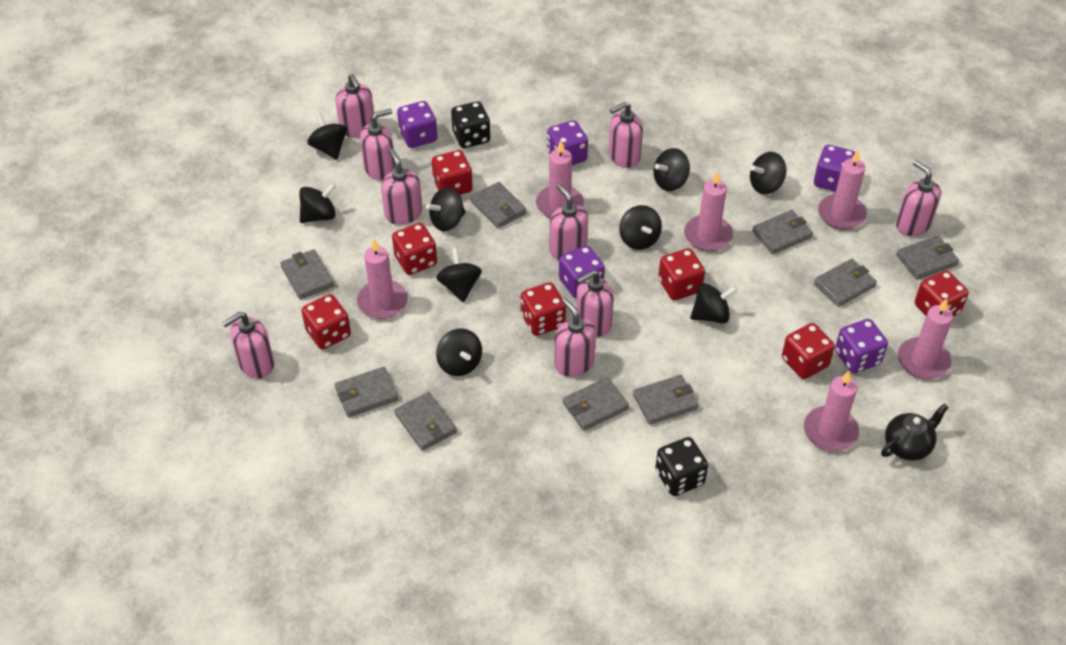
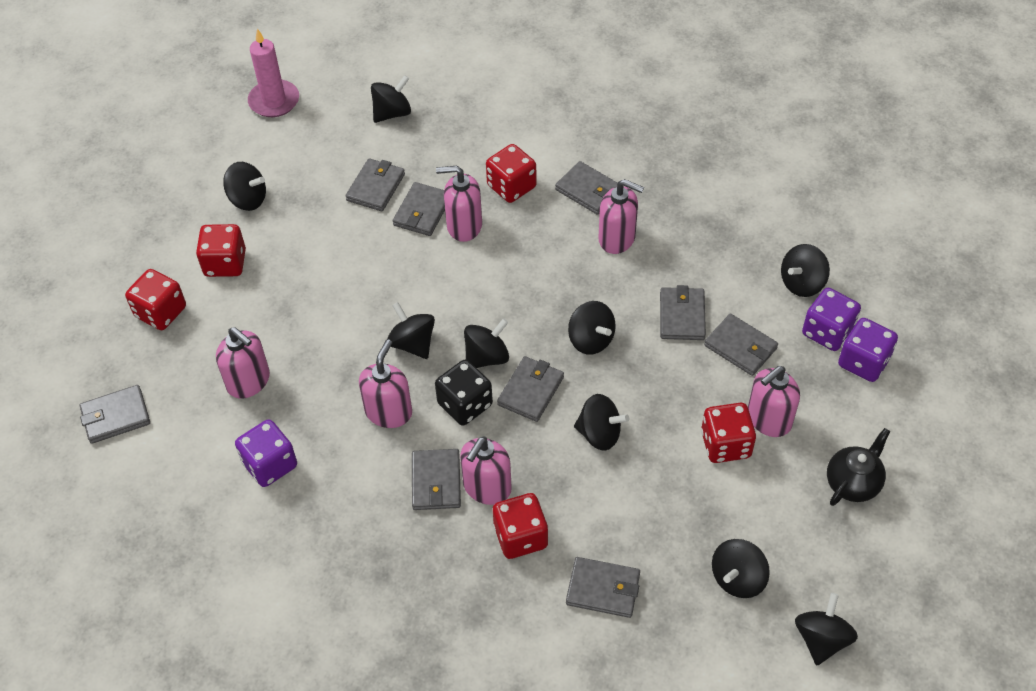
black dice: [451,101,490,148] [655,437,708,496] = 2 -> [435,360,493,426] = 1
pink candle: [357,239,408,319] [536,140,584,218] [684,171,733,251] [804,371,859,451] [818,150,867,230] [898,298,953,379] = 6 -> [248,29,299,117] = 1
pink soap dispenser: [222,312,274,378] [335,74,374,137] [360,109,395,181] [381,148,422,225] [549,184,588,260] [555,298,596,377] [576,270,614,337] [609,102,643,168] [896,160,941,236] = 9 -> [216,327,270,398] [359,339,412,428] [436,166,482,242] [460,436,512,505] [598,179,644,254] [748,366,800,437] = 6
purple dice: [397,101,437,148] [547,120,588,165] [559,245,605,298] [814,145,856,192] [835,319,888,373] = 5 -> [235,419,297,487] [802,288,861,351] [838,318,898,382] = 3
red dice: [301,294,351,349] [392,223,437,275] [432,150,473,195] [521,282,566,336] [658,248,705,300] [782,323,835,379] [915,270,969,317] = 7 -> [125,269,186,330] [196,224,246,277] [486,144,537,203] [493,493,548,559] [701,403,756,463] = 5

